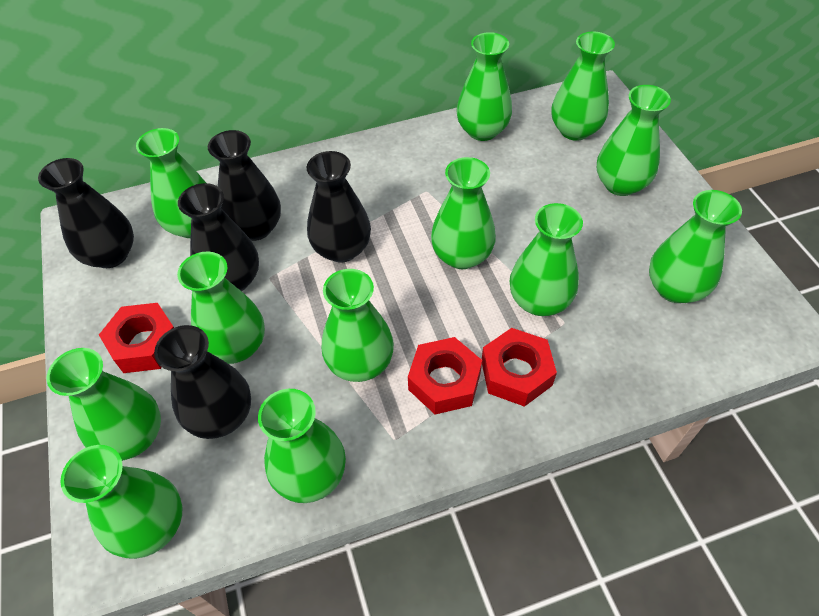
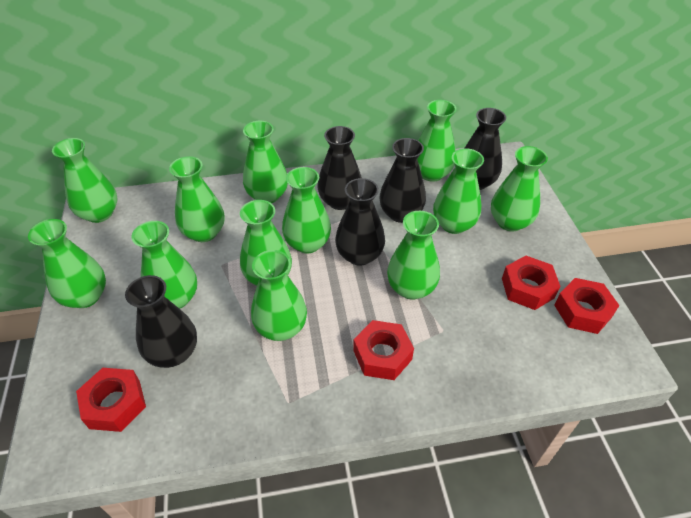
red nut: [99,303,174,373] [408,337,482,414] [481,328,557,407] = 3 -> [76,368,146,432] [353,320,414,380] [502,256,560,310] [554,278,620,334] = 4

